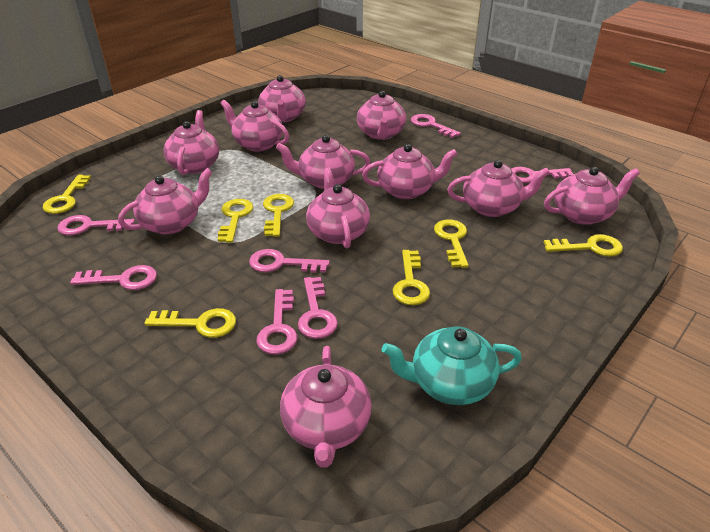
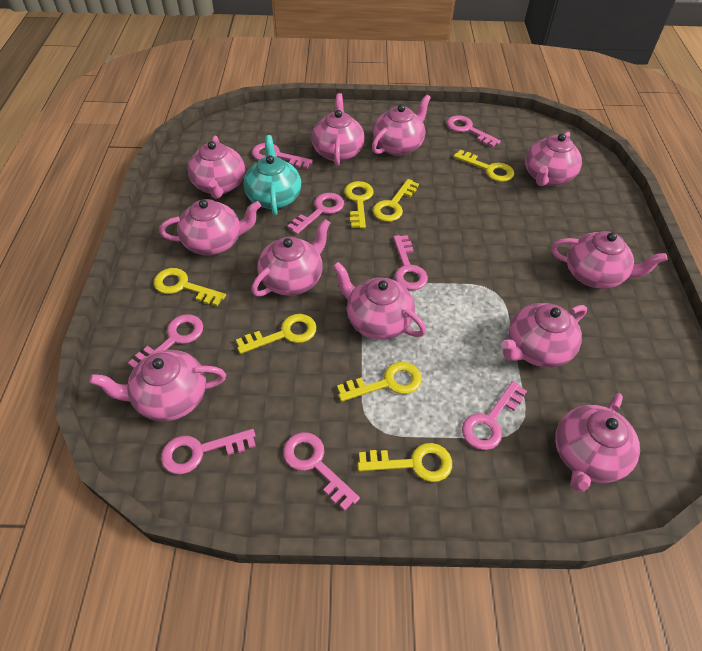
pink key: [57,215,135,235] [70,265,157,290] [249,249,330,273] [256,289,297,355] [298,277,338,339] [411,114,461,138] [511,167,573,183] = 7 -> [128,314,203,368] [161,429,256,474] [252,143,313,169] [283,432,360,511] [287,193,344,234] [393,235,428,290] [447,115,501,147] [462,381,527,450] = 8

